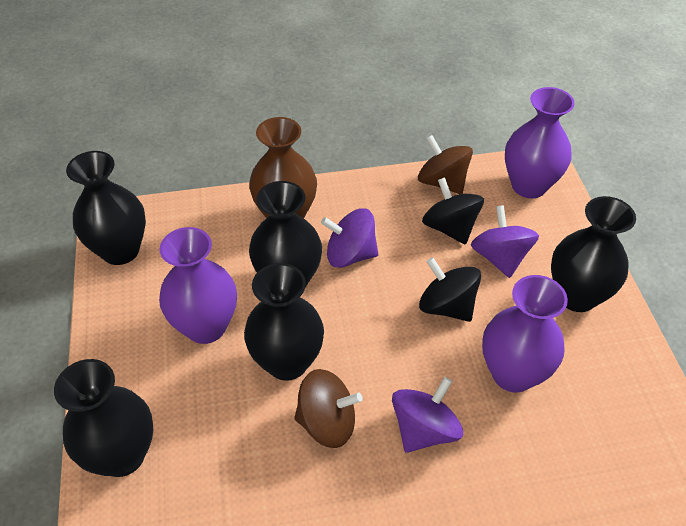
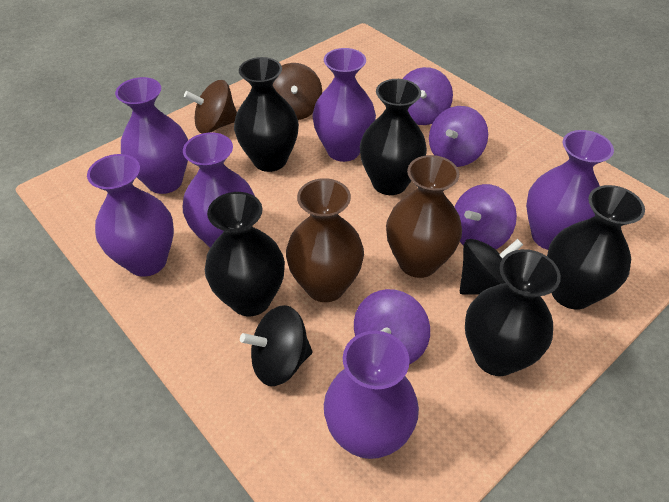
brown vase: [249,117,317,218] = 1 -> [286,178,364,302] [386,155,462,278] = 2
purple spinning top: [321,208,378,268] [392,377,463,453] [471,205,539,278] = 3 -> [354,289,430,364] [403,67,453,125] [429,106,488,167] [455,184,517,249] = 4
purple vase: [159,227,237,344] [482,275,568,393] [505,87,575,198] = 3 -> [87,154,174,277] [115,77,188,194] [183,132,255,248] [312,48,376,162] [324,331,419,459] [526,130,614,250] = 6

